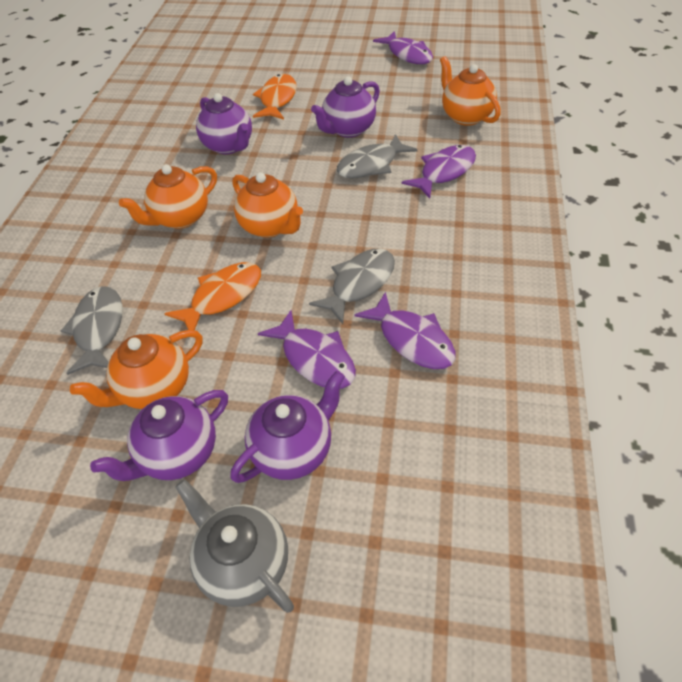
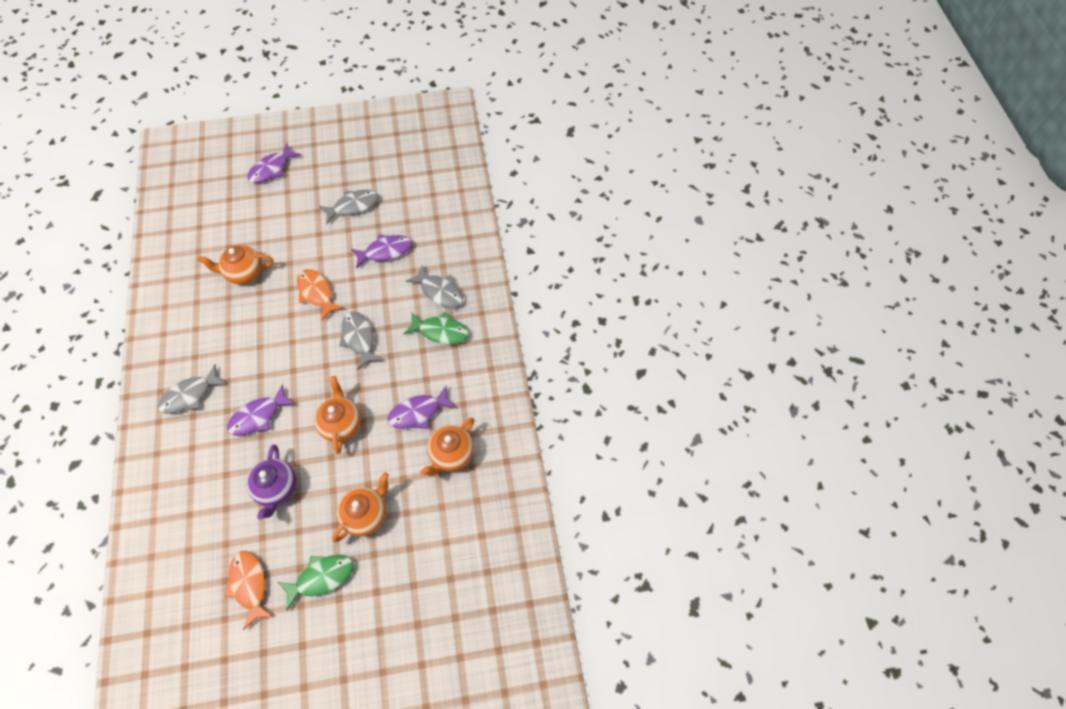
green fish: none = 0 -> [278,555,354,611] [404,312,469,344] = 2
grey fish: [61,286,122,375] [309,248,395,324] [336,134,418,178] = 3 -> [158,364,226,414] [319,190,379,224] [339,312,383,370] [406,265,463,308] = 4
grey teapot: [175,479,294,613] = 1 -> none = 0
purple teapot: [90,390,228,481] [196,93,252,154] [231,371,345,483] [311,76,380,138] = 4 -> [247,445,296,520] = 1

